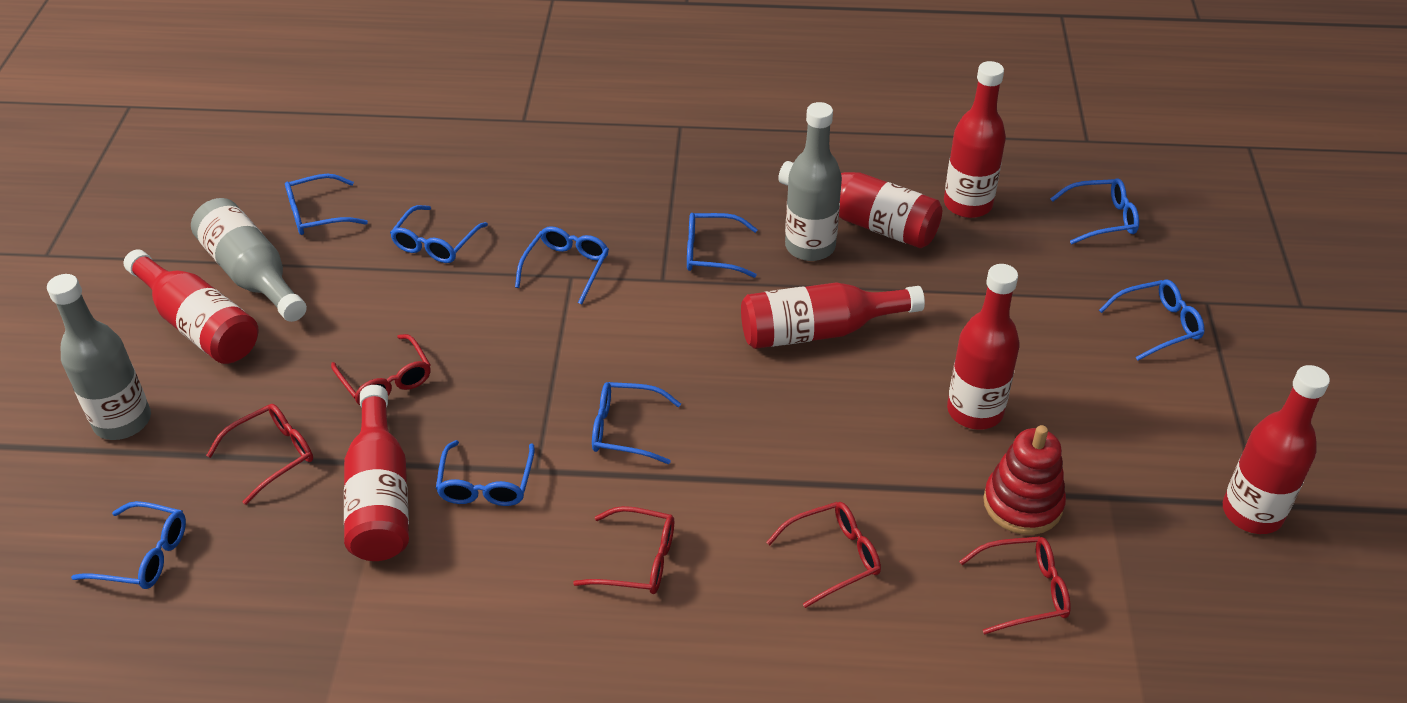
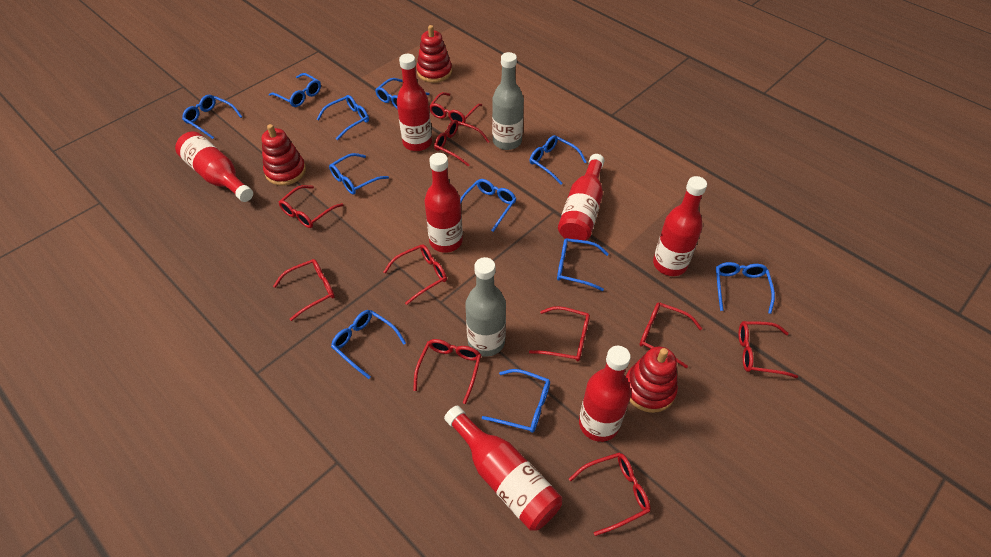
blue glasses: [71,501,186,589] [285,174,368,235] [390,205,488,263] [436,440,535,506] [515,226,609,305] [592,382,681,464] [687,213,758,278] [1050,178,1139,244] [1099,280,1205,361] = 9 -> [182,95,242,139] [269,73,321,107] [317,95,369,140] [329,153,389,194] [331,310,406,379] [375,78,430,109] [460,179,516,232] [482,369,550,433] [530,135,587,185] [557,238,609,291] [716,262,775,314] = 11
grey bottle: [47,274,151,440] [191,198,307,322] [785,102,842,261] = 3 -> [465,257,506,357] [492,52,524,150] = 2
red glasses: [206,404,313,505] [331,334,431,405] [573,506,674,594] [766,502,881,608] [959,536,1071,635] = 5 -> [273,259,335,321] [279,185,343,228] [384,244,447,305] [413,339,481,404] [429,92,482,125] [434,120,490,166] [529,306,590,362] [569,452,651,536] [640,302,702,368] [739,321,798,378] = 10
red stacking toy: [983,425,1066,535] = 1 -> [262,124,306,186] [416,25,452,83] [626,347,678,413] = 3

